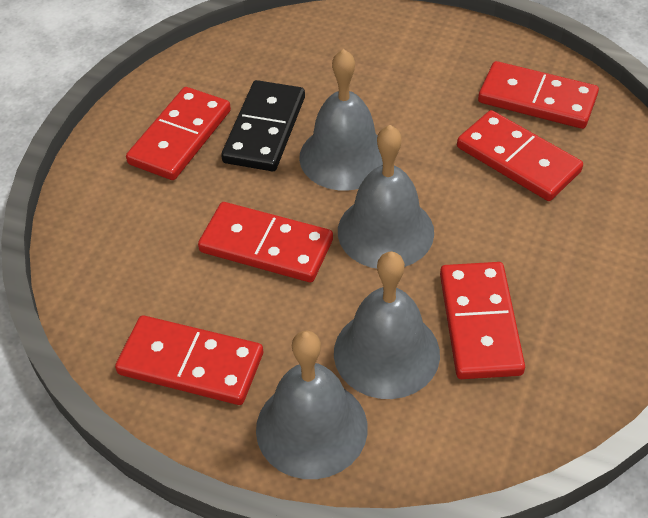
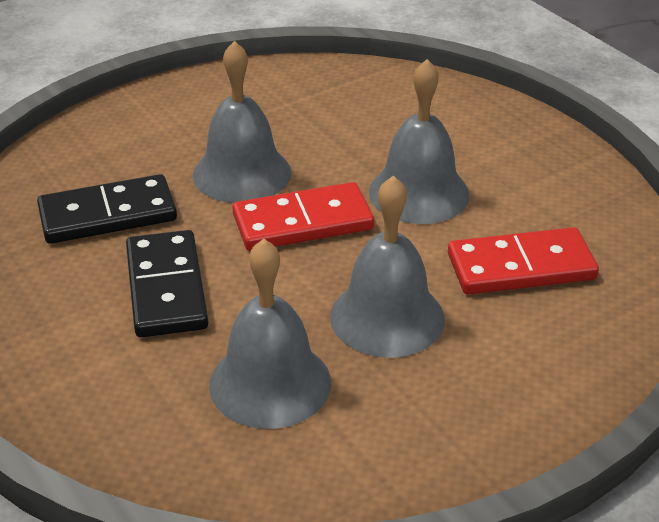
black domino: [221,80,305,171] = 1 -> [37,174,177,244] [126,230,208,338] = 2
red domino: [115,315,263,405] [126,87,231,180] [198,202,333,282] [440,262,525,379] [457,110,583,201] [478,61,599,129] = 6 -> [233,182,374,251] [448,227,599,294] = 2

